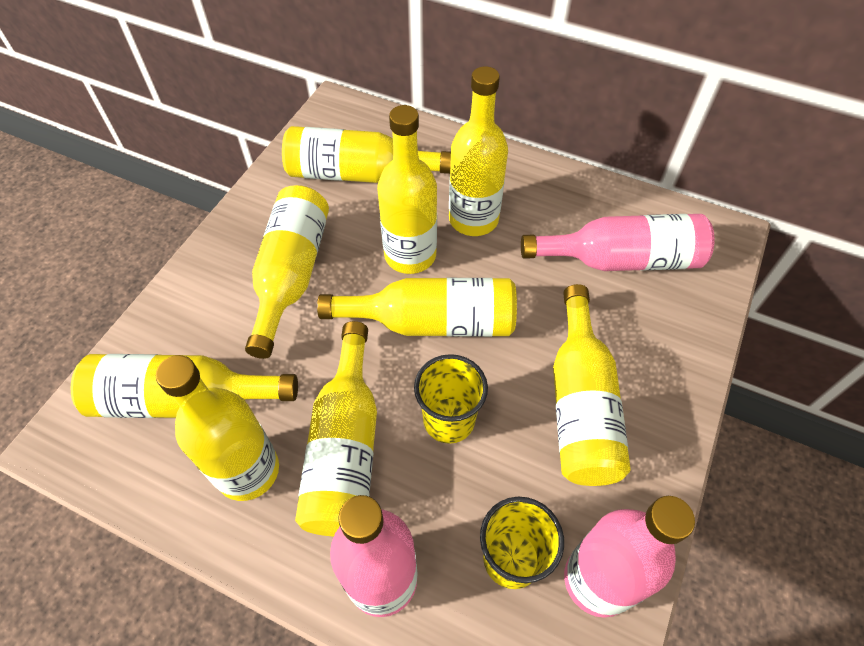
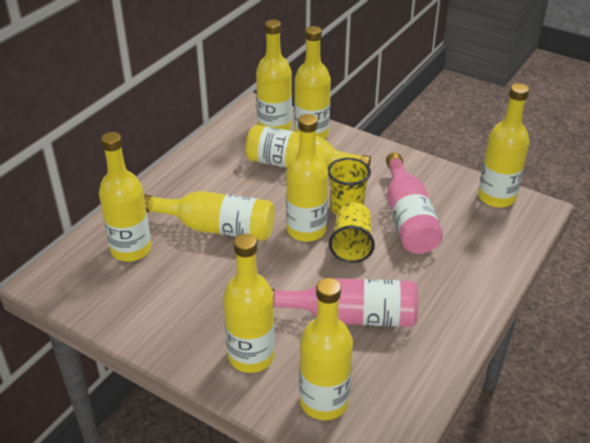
pink bottle: [330,495,418,617] [521,214,715,271] [564,496,695,618] = 3 -> [271,278,418,327] [386,152,443,254] = 2

